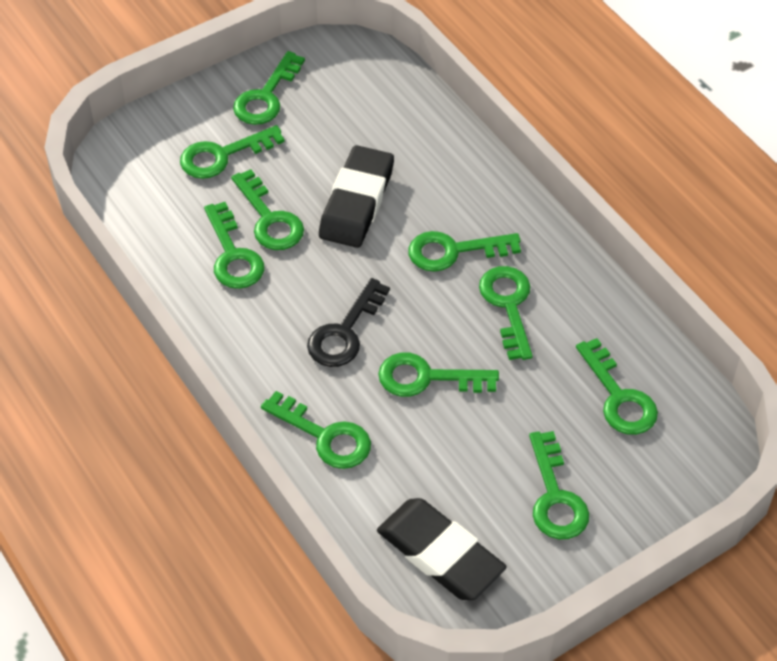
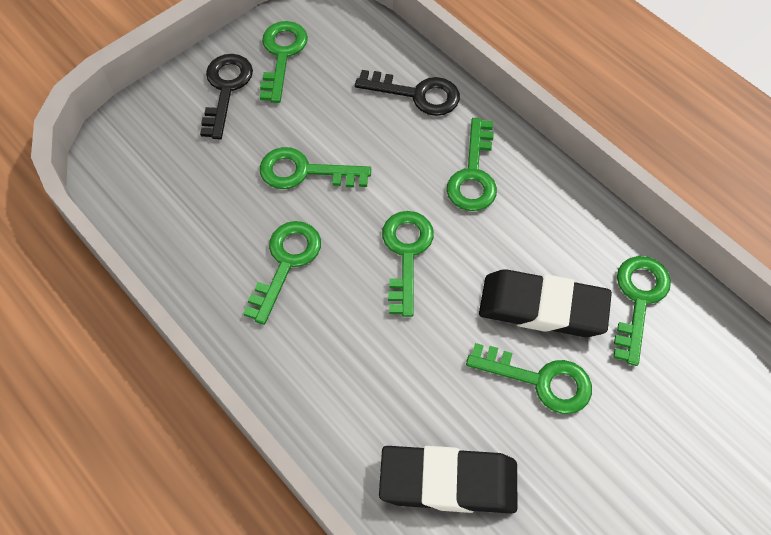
black key: [307,278,390,367] = 1 -> [200,54,253,139] [355,70,460,116] = 2
green key: [180,125,285,179] [204,202,264,289] [231,169,304,250] [233,51,305,125] [261,391,371,469] [378,352,499,397] [408,231,521,272] [479,266,533,360] [529,431,589,539] [576,338,658,435] = 10 -> [243,221,321,325] [260,21,308,103] [260,147,371,189] [382,211,434,317] [447,118,497,211] [466,343,592,414] [613,256,671,366] = 7

